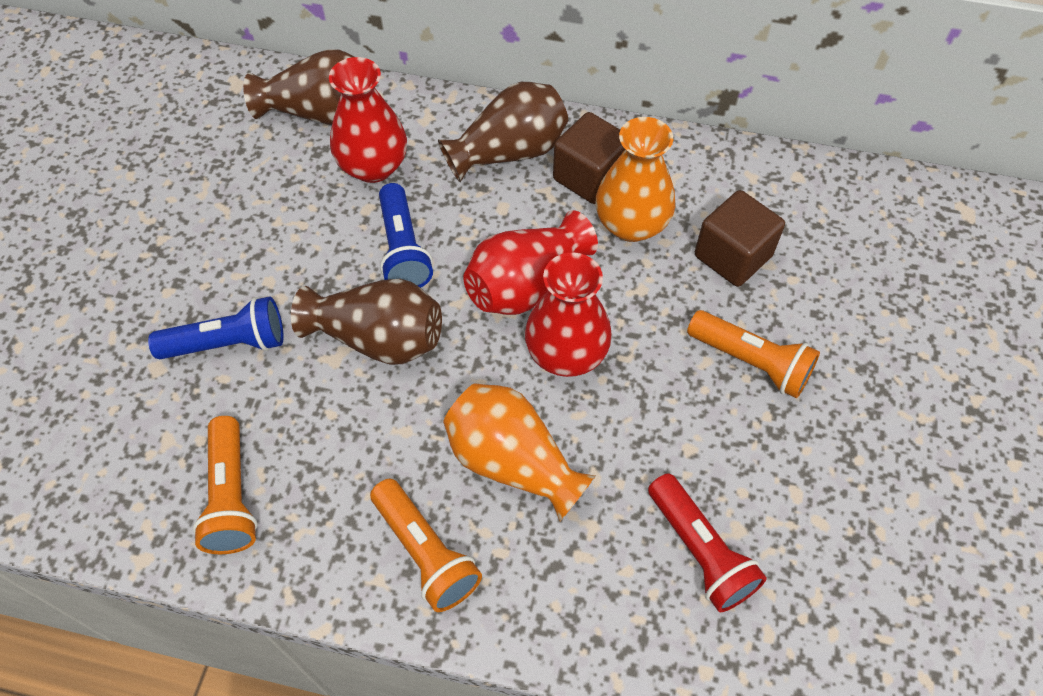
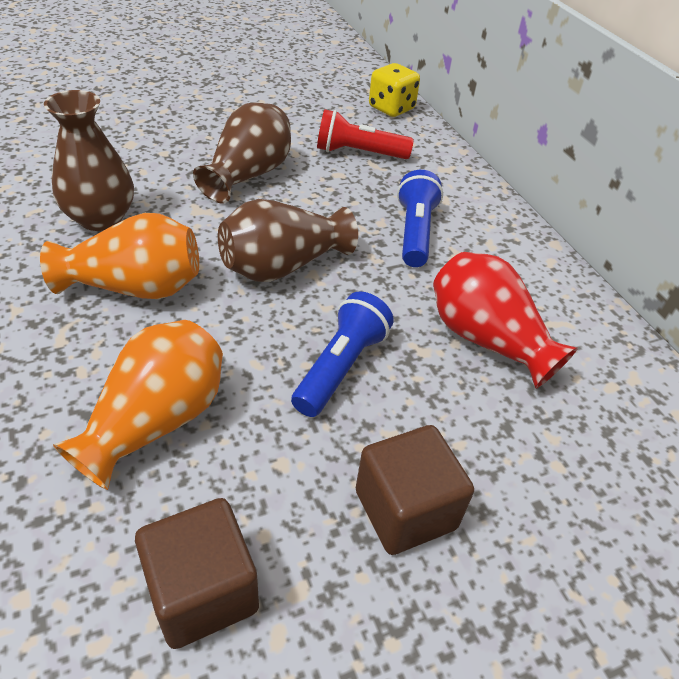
orange flashlight: [193,416,258,554] [370,479,482,612] [687,310,820,398] = 3 -> none = 0
red vase: [329,57,407,183] [463,210,598,315] [525,253,612,377] = 3 -> [433,252,578,389] = 1
yellow dice: none = 0 -> [369,63,420,117] = 1

